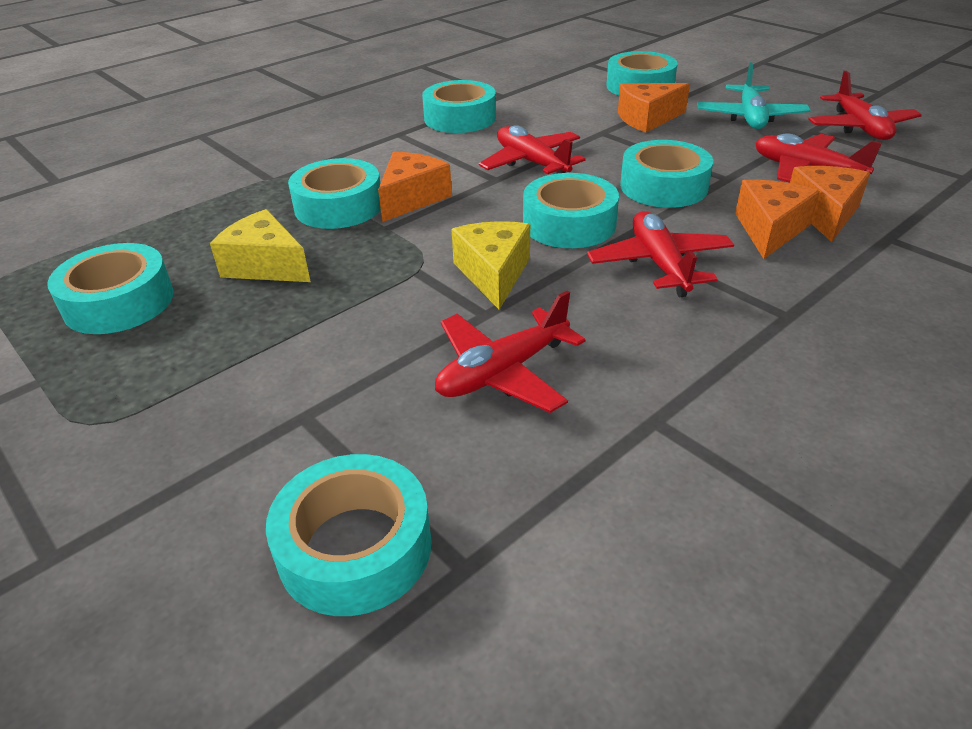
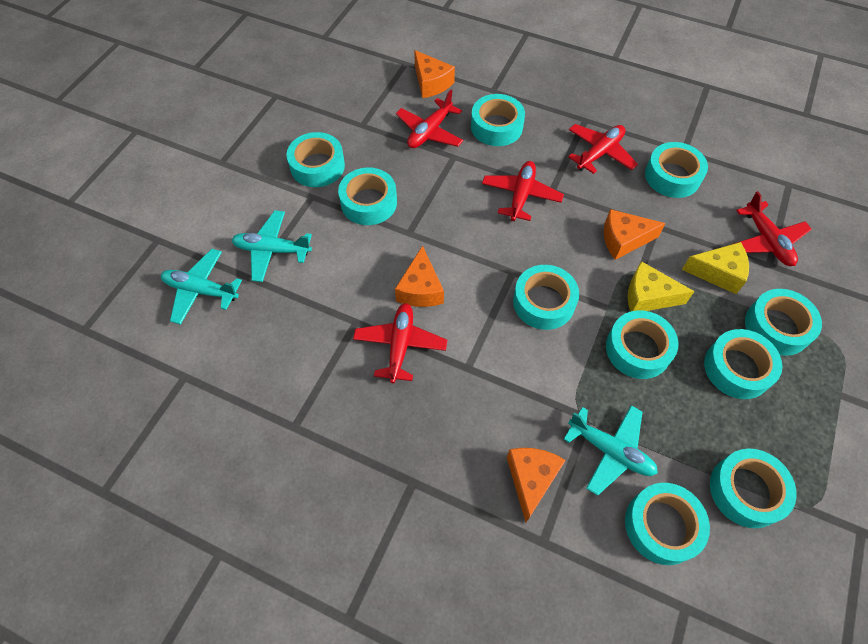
turquoise plane: [697,62,811,129] = 1 -> [161,249,242,325] [232,210,312,282] [563,405,658,496] = 3
turquoise tape: [47,243,174,334] [266,454,432,616] [288,158,381,229] [422,80,496,133] [523,173,619,248] [606,51,678,95] [620,140,713,208] = 7 -> [286,132,345,187] [338,167,397,225] [471,94,525,146] [513,265,579,330] [606,310,678,379] [625,483,710,565] [645,142,708,198] [704,329,782,399] [710,448,797,528] [745,289,822,356] = 10

